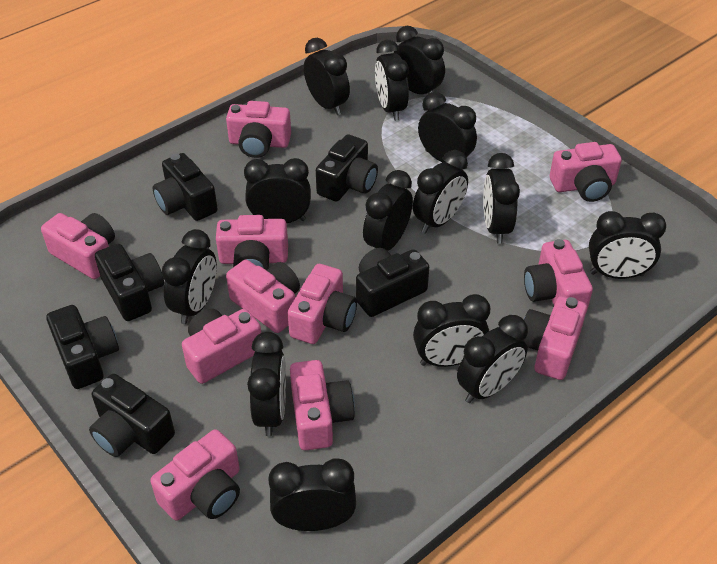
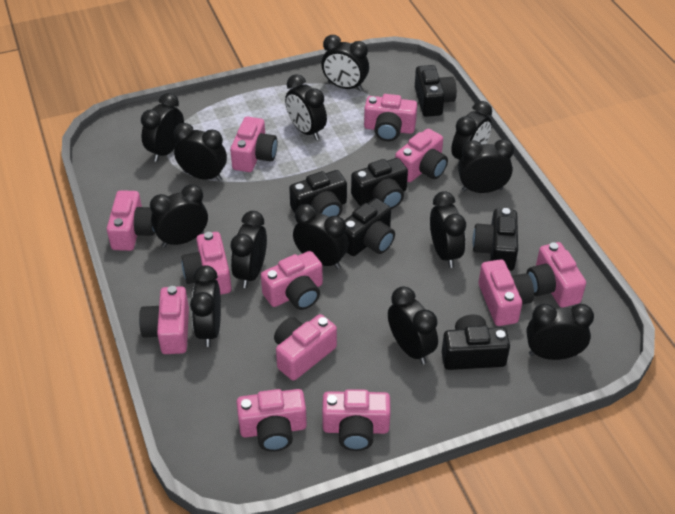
black clock: [162,229,217,324] [244,158,311,223] [247,332,286,436] [268,458,356,531] [304,38,350,115] [363,170,413,251] [375,40,409,121] [394,26,445,94] [413,150,468,234] [413,294,490,367] [418,92,477,162] [457,315,528,403] [483,153,520,244] [589,211,666,279] = 14 -> [141,93,184,162] [150,184,208,247] [174,123,227,181] [190,265,221,347] [231,211,267,288] [285,74,327,140] [293,204,349,269] [321,35,369,91] [388,286,438,365] [430,191,466,268] [451,101,492,168] [458,139,514,193] [526,304,594,360] = 13
pink camera: [41,213,115,279] [150,429,240,521] [182,308,261,384] [216,215,288,270] [226,101,291,158] [226,260,300,333] [288,264,357,344] [290,360,355,450] [524,239,593,312] [524,296,587,380] [550,142,622,202] = 11 -> [107,190,155,251] [139,286,189,354] [182,232,232,295] [230,117,277,172] [236,389,307,452] [261,251,323,310] [274,314,337,381] [322,389,391,451] [364,94,417,141] [395,129,448,182] [479,259,534,326] [526,242,586,308] = 12

